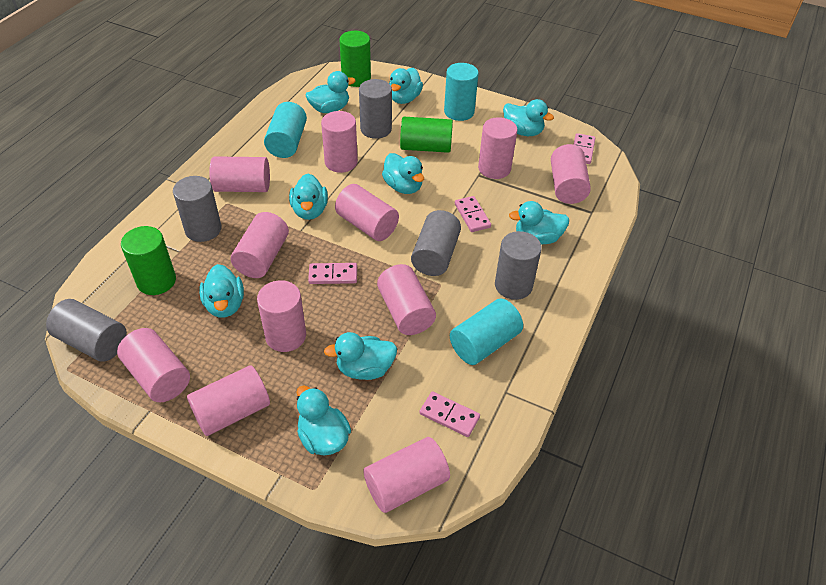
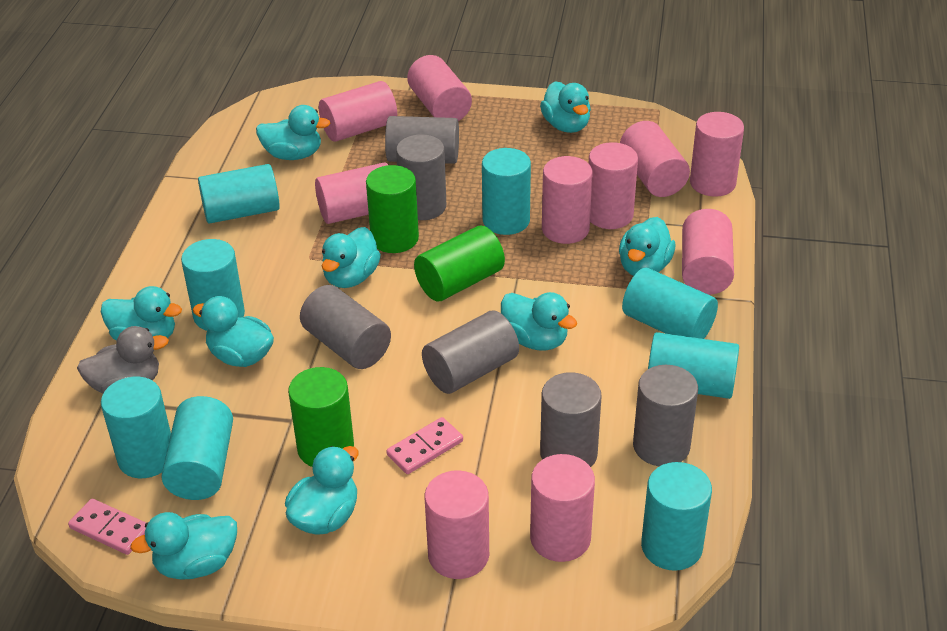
grey cylinder: [46,299,127,362] [173,176,221,242] [359,79,392,139] [411,210,461,276] [495,231,542,300] = 5 -> [300,285,391,369] [385,116,459,164] [396,135,446,220] [422,310,519,394] [540,372,602,467] [633,365,698,466] = 6
grey duck: none = 0 -> [77,326,169,393] = 1
pink cylinder: [117,328,190,402] [187,365,270,436] [209,156,270,192] [231,212,289,278] [257,280,306,352] [321,111,358,173] [335,184,399,241] [363,437,450,513] [377,264,436,335] [478,117,518,179] [551,144,591,204] = 11 -> [315,162,388,224] [319,81,397,142] [407,55,472,121] [425,470,489,579] [530,454,595,562] [542,156,593,244] [589,142,638,229] [620,121,690,197] [682,209,734,295] [690,112,744,197] = 10
pink domino: [308,263,357,284] [419,391,480,437] [455,196,491,232] [573,133,595,164] = 4 -> [68,499,146,555] [386,417,463,474] = 2
turquoise cylinder: [264,102,307,158] [444,63,479,121] [450,298,523,365] = 3 -> [101,376,171,478] [161,396,233,500] [181,239,245,331] [198,164,280,224] [482,148,531,235] [622,268,718,339] [641,462,712,571] [648,332,739,399] = 8

